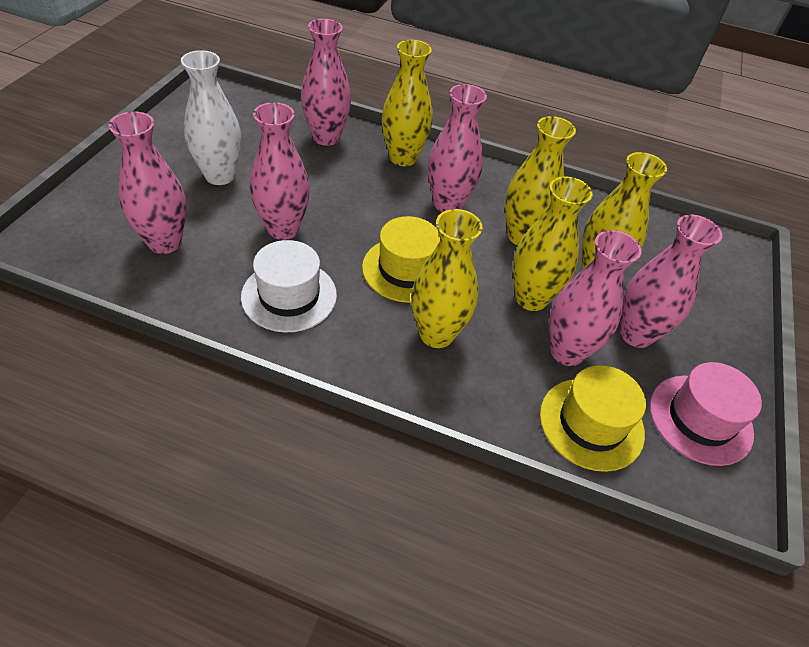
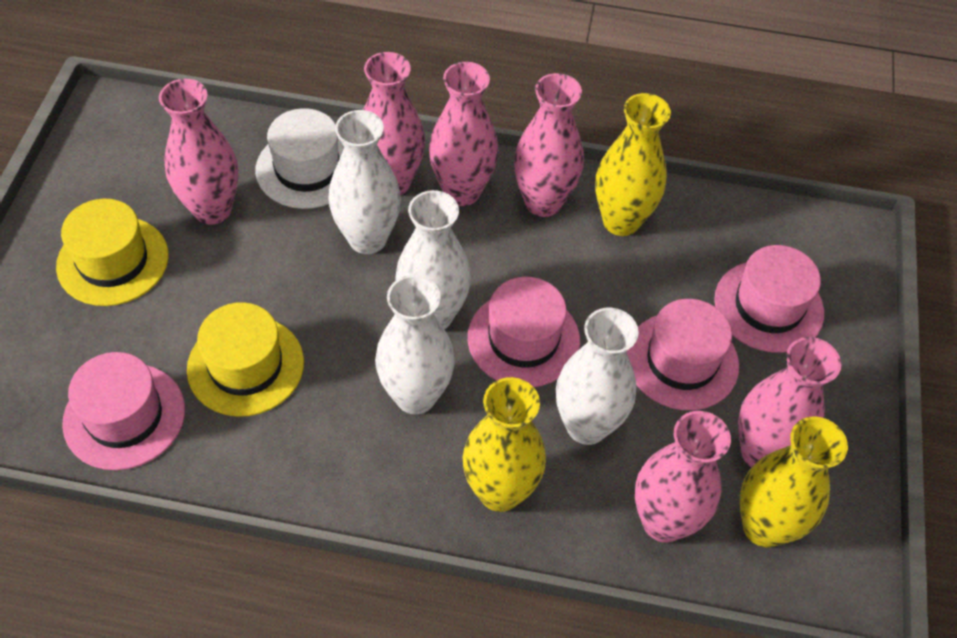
pink hat: [650,362,762,466] = 1 -> [62,352,185,470] [468,277,580,387] [627,299,739,410] [714,245,824,353] = 4
white vase: [181,50,241,185] = 1 -> [328,110,401,254] [375,275,455,414] [395,190,471,329] [556,308,639,445] = 4
yellow vase: [382,40,432,166] [411,209,482,348] [505,116,576,245] [513,176,593,311] [582,152,667,270] = 5 -> [463,377,546,512] [595,93,671,236] [740,416,848,548] = 3

